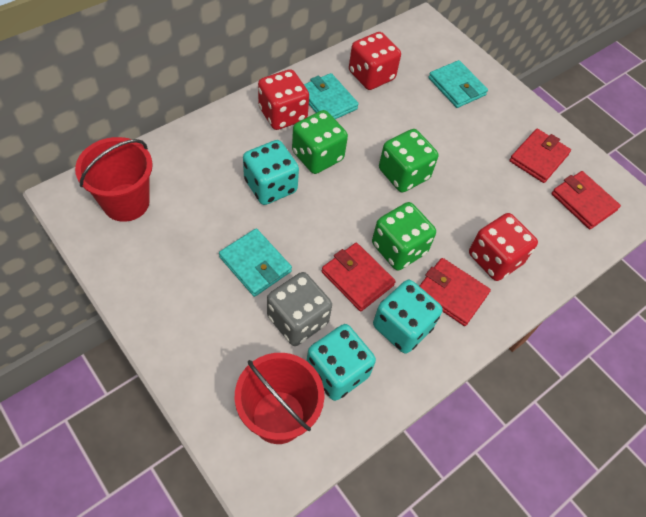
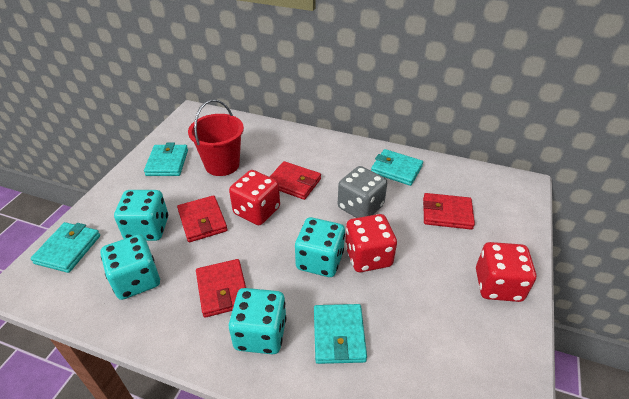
green dice: [292,110,348,174] [372,202,436,271] [379,129,438,192] = 3 -> none = 0
red bucket: [75,137,153,222] [235,353,324,444] = 2 -> [188,99,244,176] = 1
turquoise dice: [243,140,299,205] [307,324,376,401] [373,280,443,354] = 3 -> [100,234,160,300] [114,190,168,241] [229,288,286,355] [295,217,345,277] = 4
turquoise wallet: [219,228,292,297] [304,73,359,119] [429,60,488,108] = 3 -> [30,222,100,273] [144,143,188,176] [314,304,367,364] [371,149,423,186] = 4

